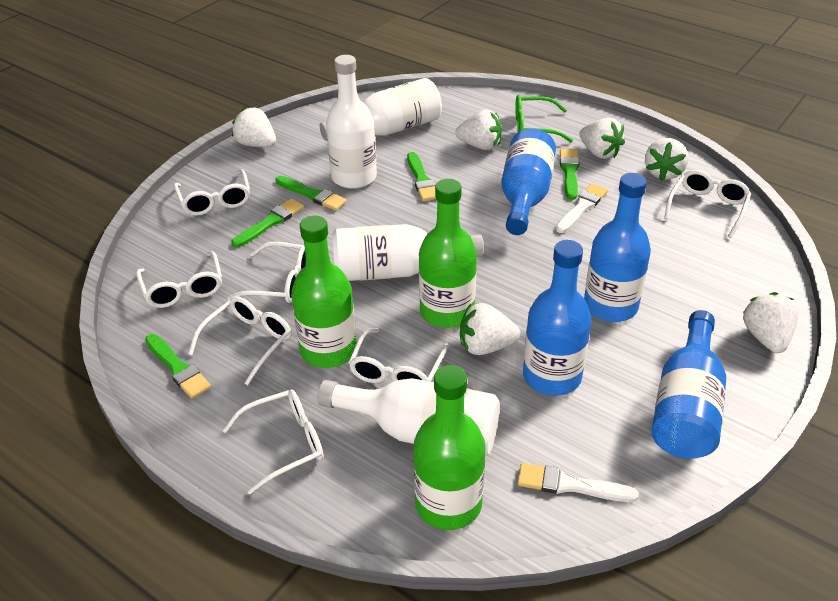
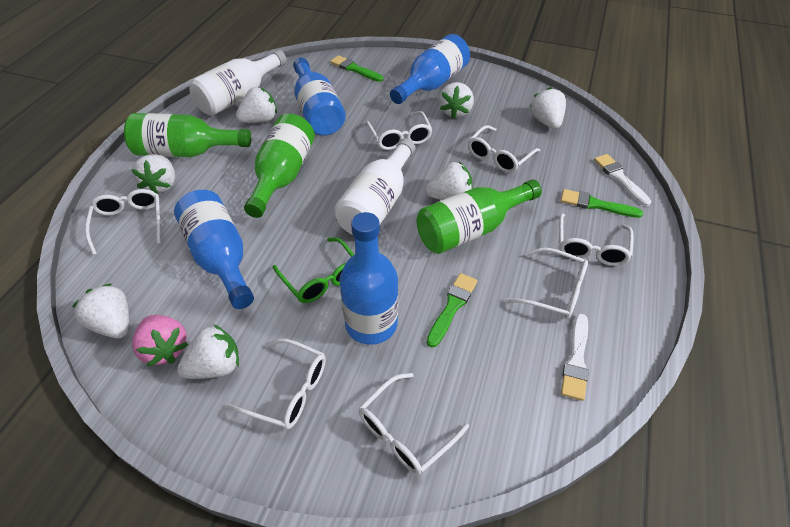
green brush: [145,334,211,399] [232,198,304,247] [276,176,347,211] [407,152,436,201] [560,149,579,200] = 5 -> [330,55,383,82] [426,273,477,347] [561,189,643,218] = 3
pink strawberry: none = 0 -> [132,315,188,367] = 1
white bottle: [318,378,500,457] [320,78,442,141] [326,55,377,189] [332,224,484,281] = 4 -> [189,50,287,116] [334,138,416,235] = 2
white strawberry: [232,108,276,147] [456,110,502,150] [460,303,520,355] [579,118,625,159] [645,138,688,181] [743,292,799,353] = 6 -> [72,283,129,338] [132,154,175,194] [177,324,239,379] [236,87,277,123] [425,162,472,200] [439,82,474,119] [530,87,566,129] = 7

